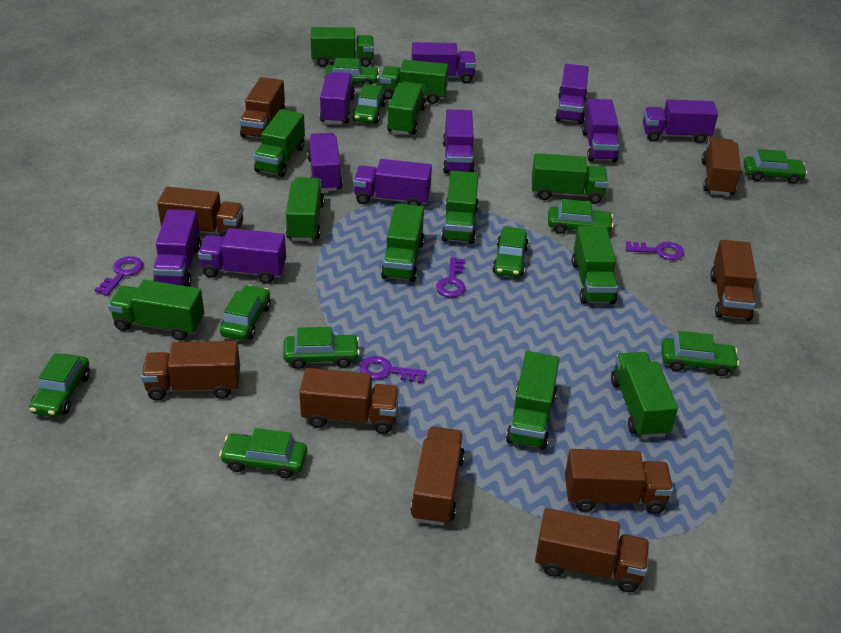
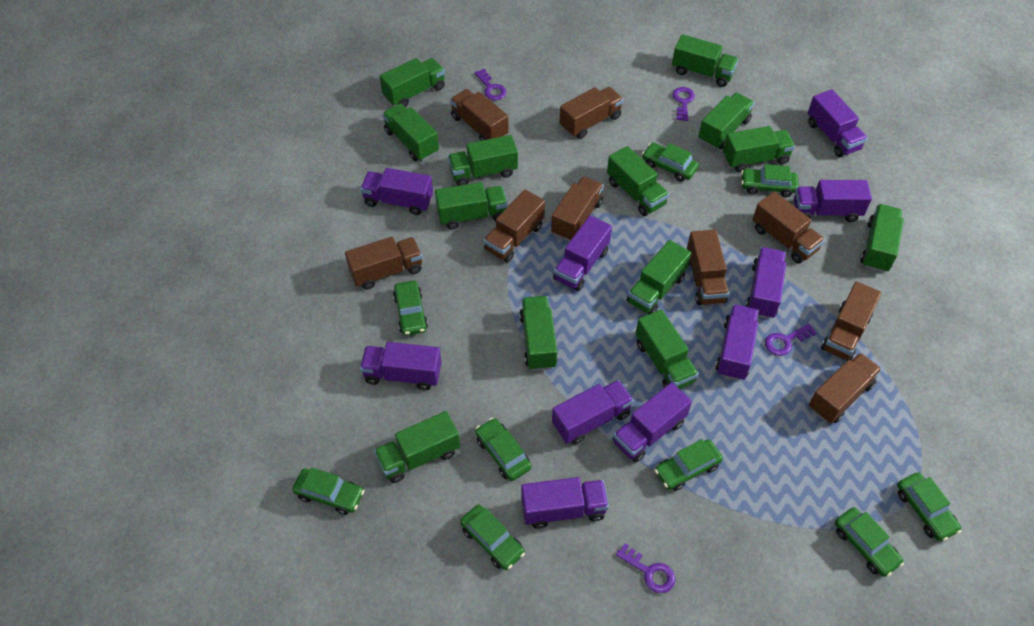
green car: [29,353,90,417] [219,428,307,478] [220,285,271,341] [283,327,360,369] [324,58,379,86] [352,84,386,124] [492,226,529,277] [548,199,614,234] [661,331,739,376] [743,149,807,184] = 10 -> [293,467,364,515] [393,280,428,336] [460,505,525,570] [476,418,531,481] [642,143,699,182] [655,439,723,491] [741,164,799,197] [835,507,904,577] [897,472,961,541] = 9
green truck: [108,280,204,340] [254,109,305,177] [286,177,324,241] [310,27,374,67] [380,60,448,104] [381,204,424,282] [387,82,426,135] [441,171,479,244] [506,351,560,450] [532,153,608,204] [572,226,618,304] [611,352,678,438] = 12 -> [374,411,460,483] [380,58,445,107] [382,104,439,161] [435,182,508,230] [448,135,518,186] [519,296,558,371] [607,146,669,216] [627,240,691,315] [635,309,699,389] [672,34,739,87] [698,93,754,149] [723,126,795,172] [860,204,904,273] = 13

